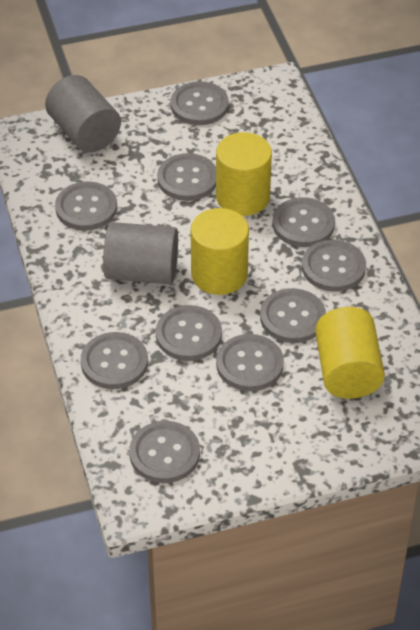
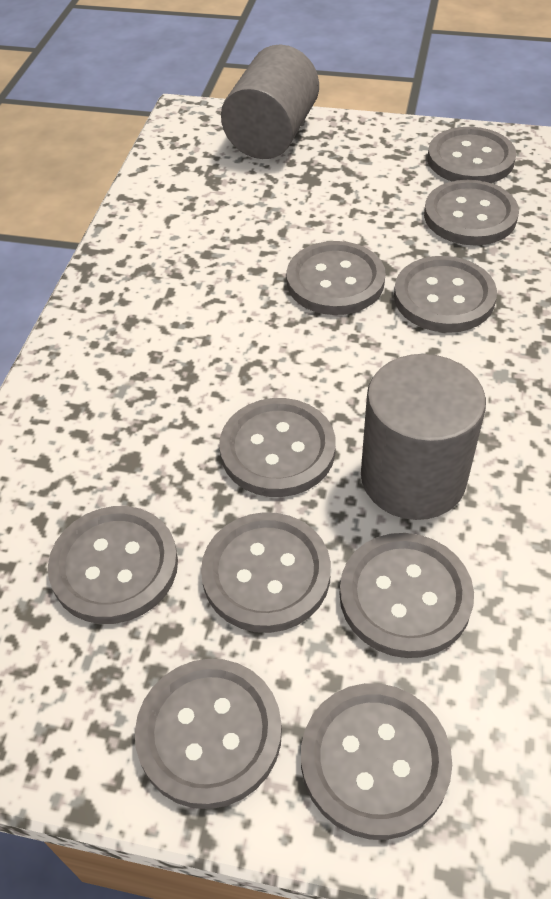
yellow cylinder: [191,208,249,295] [216,132,272,216] [315,307,385,399] = 3 -> none = 0

